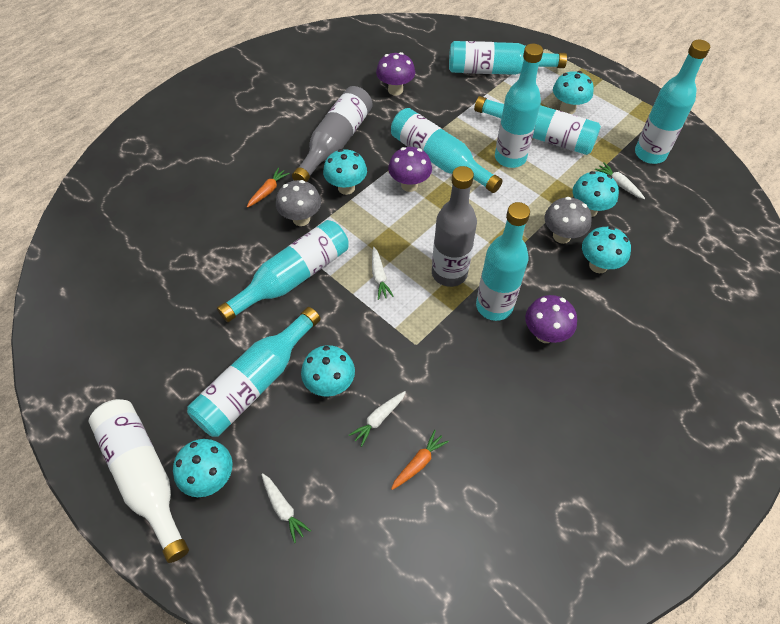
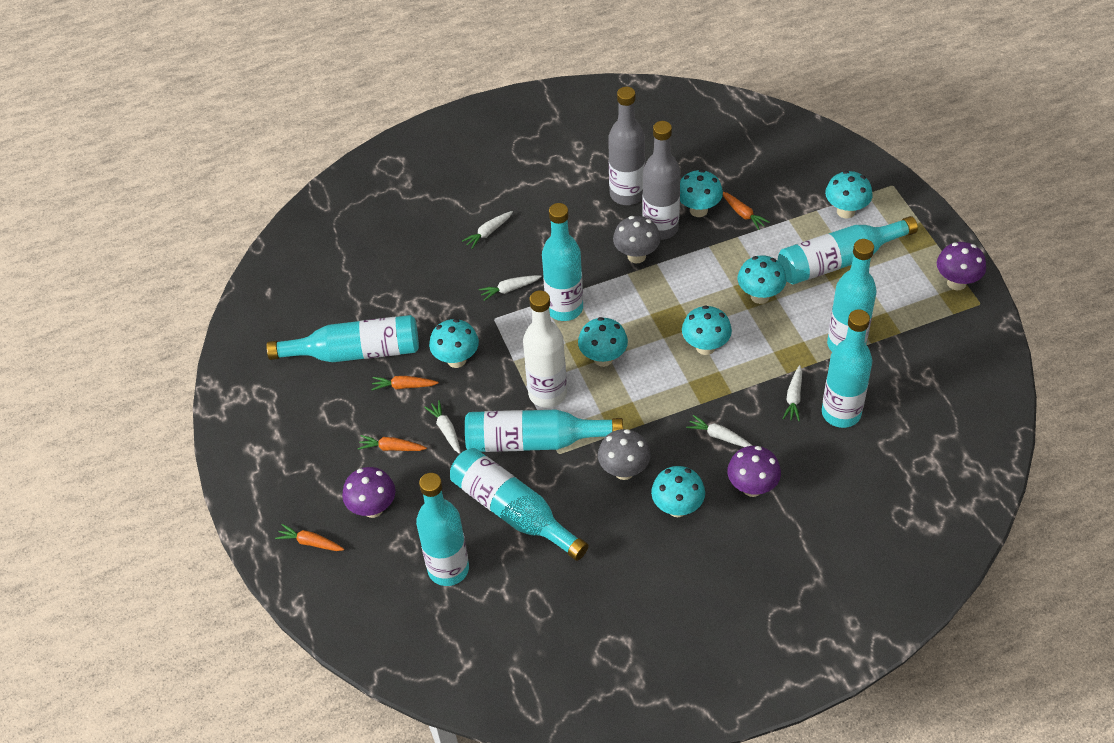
orange carrot: [247,168,290,208] [391,430,449,490] = 2 -> [275,524,344,551] [358,435,427,451] [371,376,439,391] [723,192,770,230] = 4
turquoise mushroom: [173,439,232,497] [301,345,355,397] [323,149,367,195] [553,71,594,114] [573,171,619,217] [582,226,631,273] = 6 -> [429,319,479,368] [578,317,628,367] [651,466,705,517] [680,170,723,217] [682,305,732,355] [738,255,786,304] [825,171,873,219] = 7
white carrot: [261,473,311,543] [349,391,406,447] [372,247,394,300] [595,162,645,199] = 4 -> [424,400,461,454] [462,211,513,249] [479,275,542,301] [686,415,753,447] [782,365,802,422] = 5

